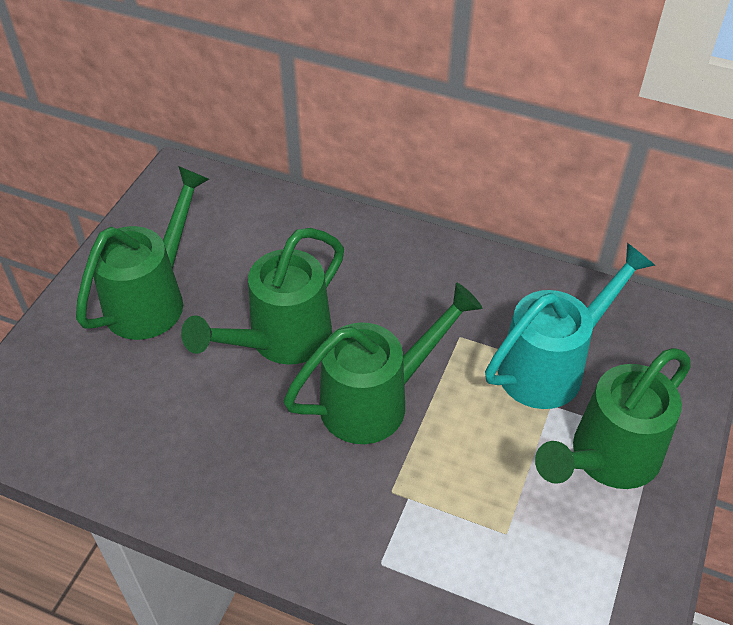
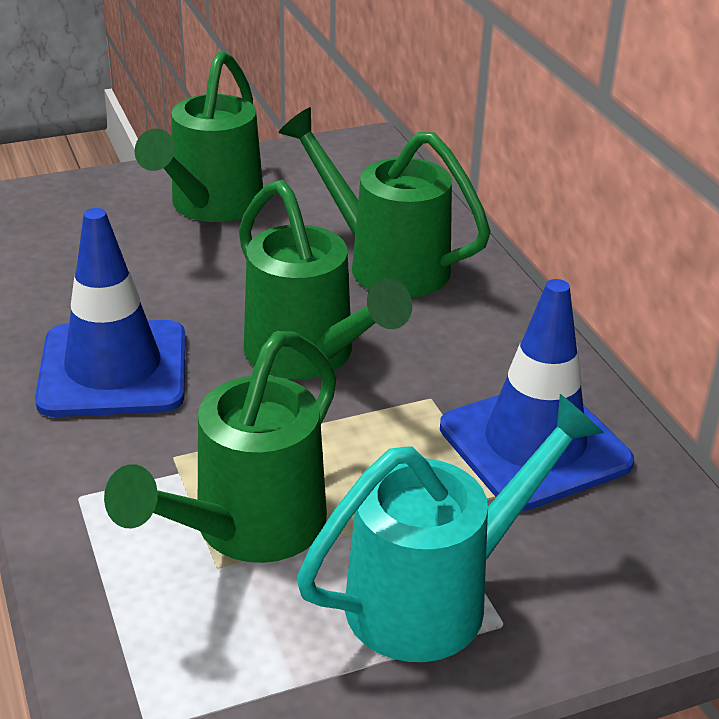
blue traffic cone: none = 0 -> [35,208,186,417] [440,279,634,511] = 2

